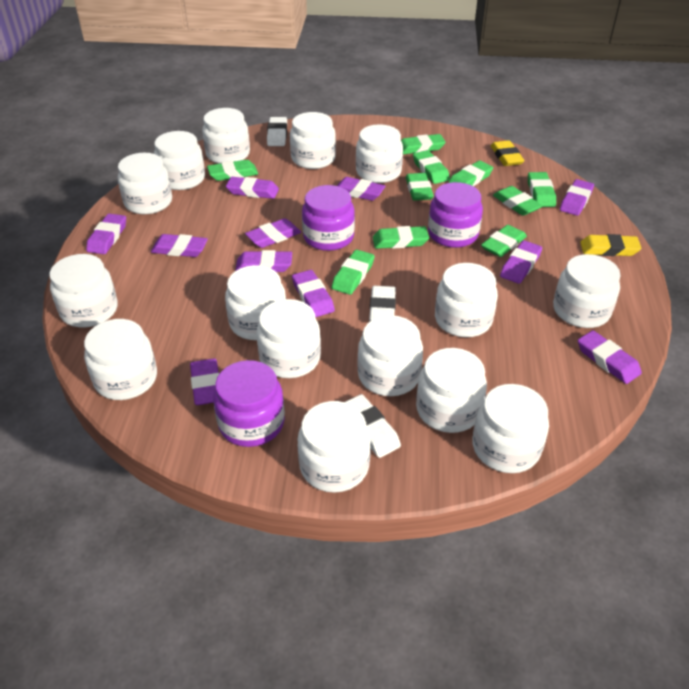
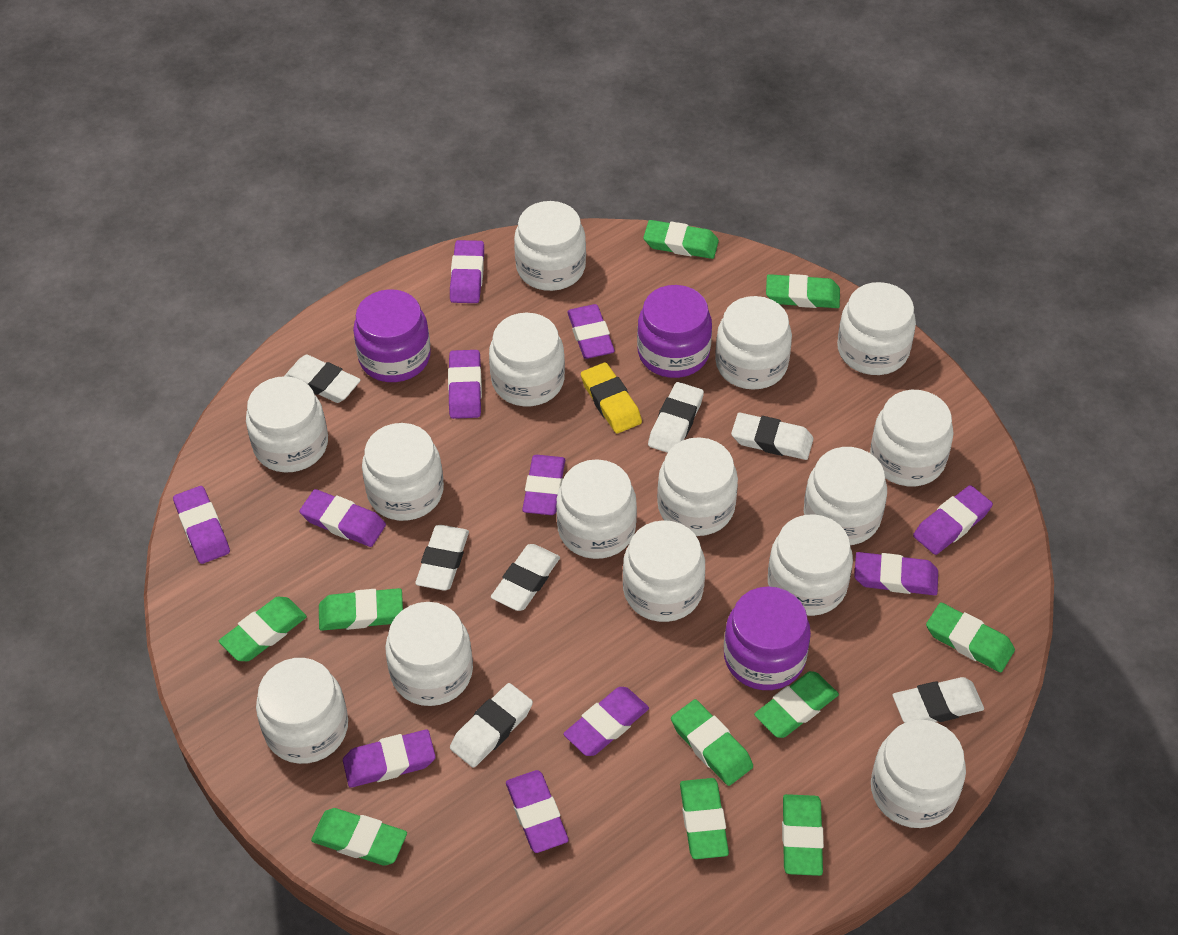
white eraser: [267,117,287,146] [345,394,401,458] [369,286,396,321] = 3 -> [285,355,361,403] [415,525,469,591] [450,683,533,768] [491,544,560,611] [648,382,704,453] [731,413,814,460] [893,677,984,723] = 7
yellow eraser: [491,140,525,166] [580,234,641,256] = 2 -> [581,362,642,433] = 1

